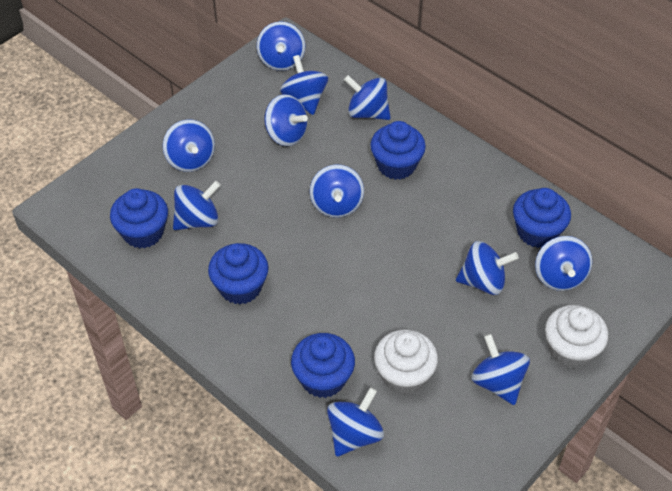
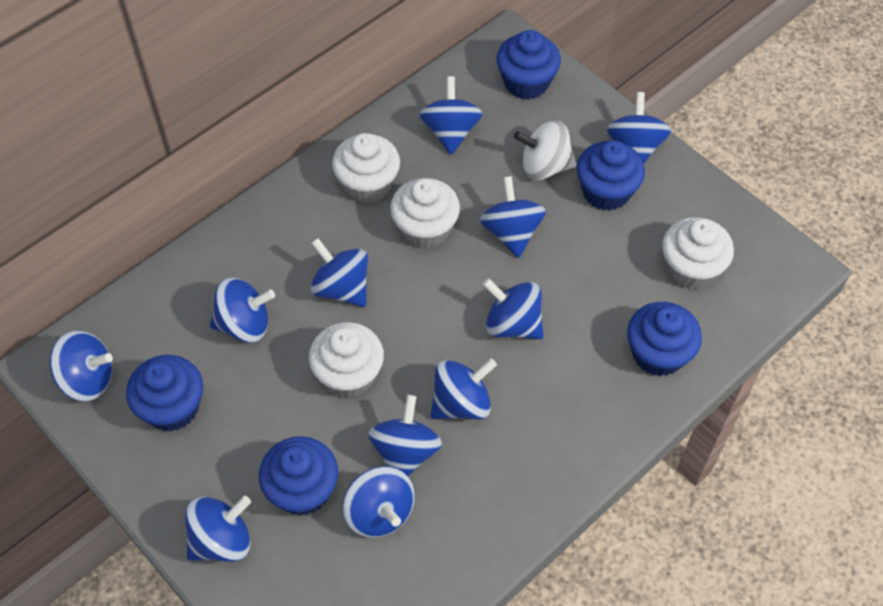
white cupcake: [374,330,438,395] [545,305,608,369] = 2 -> [309,322,384,398] [332,133,400,203] [390,178,460,249] [662,217,734,289] = 4
white spinning top: none = 0 -> [514,120,577,180] = 1

